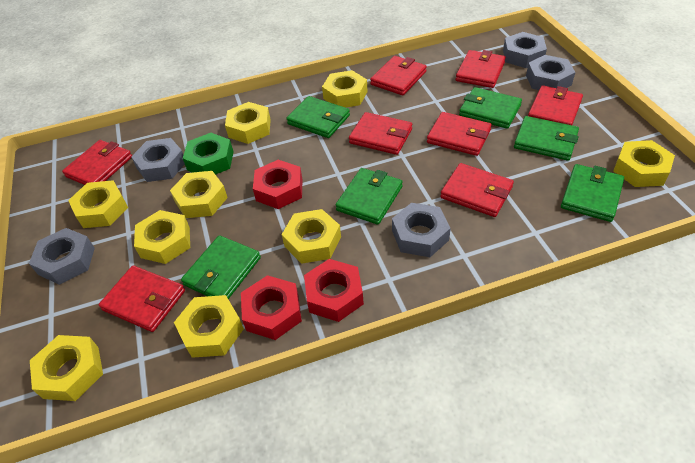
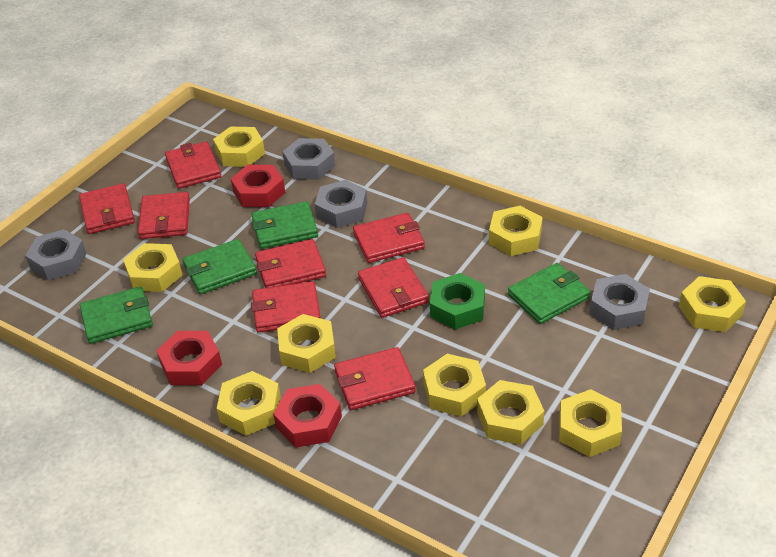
green wallet: [181,235,261,299] [286,96,350,138] [336,168,403,225] [459,87,522,129] [514,116,579,161] [561,164,624,222] = 6 -> [80,286,153,344] [183,239,257,294] [251,201,318,249] [508,263,590,324] = 4
grey nut: [29,228,95,285] [131,138,185,182] [392,203,451,257] [503,32,547,68] [526,55,575,90] = 5 -> [25,229,87,281] [282,138,335,180] [315,180,367,228] [590,274,650,330] = 4

